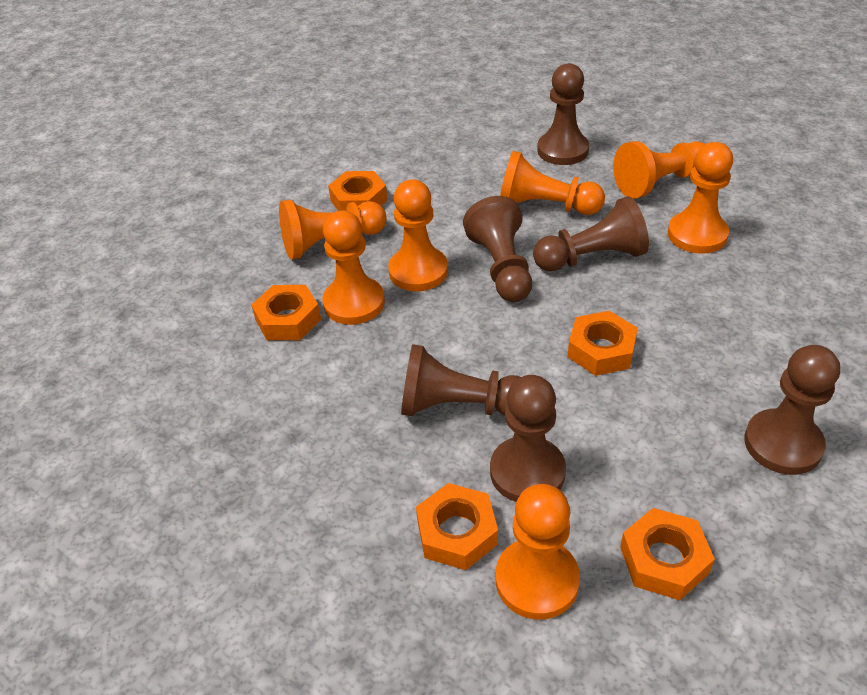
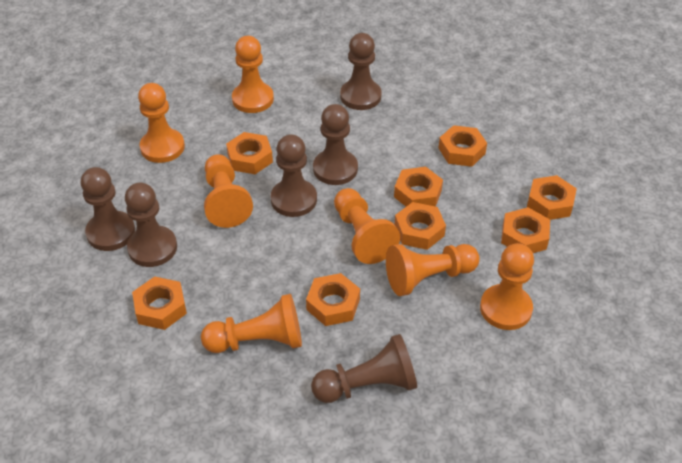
orange nut: [251,285,321,340] [328,171,387,211] [416,483,498,570] [568,311,638,376] [620,508,715,600] = 5 -> [132,276,187,330] [226,132,273,174] [306,273,360,326] [394,167,443,207] [395,202,446,250] [439,125,487,167] [501,207,550,253] [527,175,577,220] = 8

